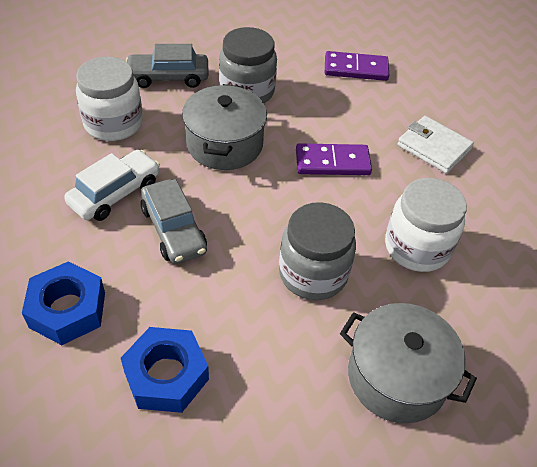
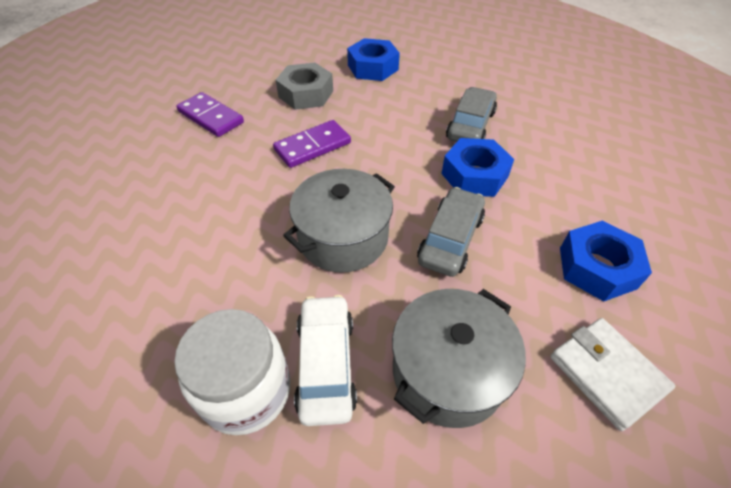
blue nut: [22,261,105,345] [121,327,209,413] = 2 -> [347,38,400,81] [441,138,514,197] [560,221,652,301] = 3
grey jar: [219,27,277,103] [279,202,356,300] = 2 -> none = 0
grey nut: none = 0 -> [276,63,333,110] = 1
white jar: [76,57,143,141] [385,178,467,272] = 2 -> [174,309,290,435] = 1

